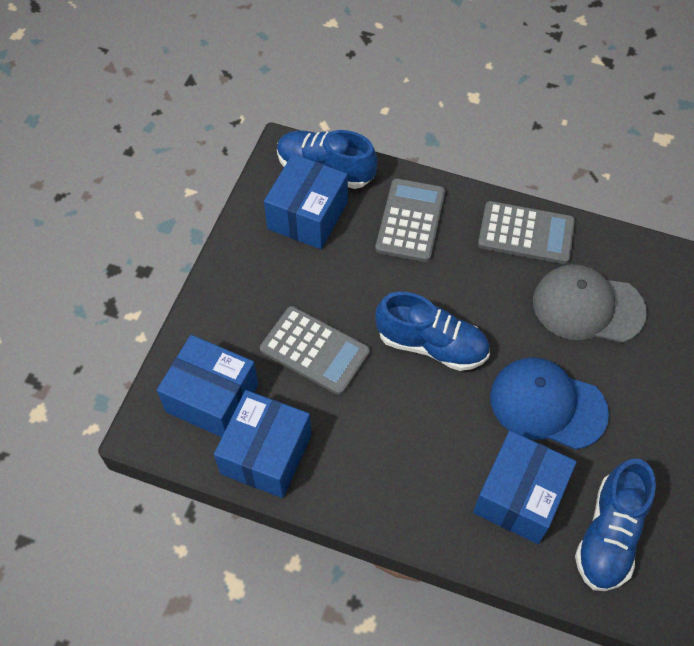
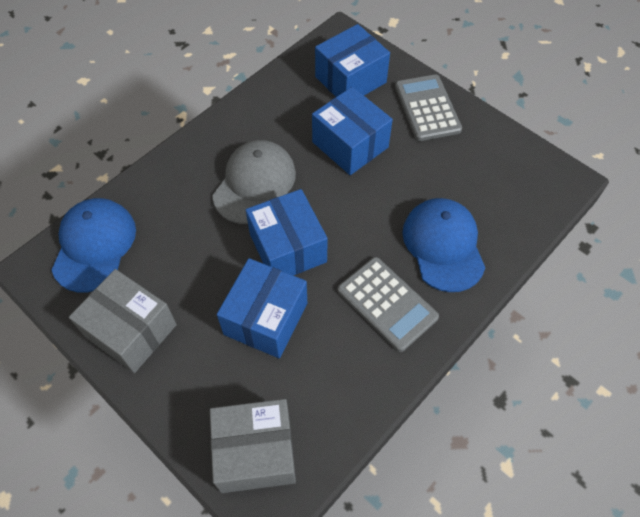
blue cap: [490,358,609,450] = 1 -> [52,198,136,292] [402,198,485,292] = 2
blue shoe: [277,130,378,189] [375,292,490,371] [575,458,656,591] = 3 -> none = 0
grey box: none = 0 -> [69,269,177,373] [210,399,296,493] = 2
grey calculator: [260,306,370,395] [375,178,445,262] [478,201,575,264] = 3 -> [338,257,439,352] [395,74,462,141] = 2

